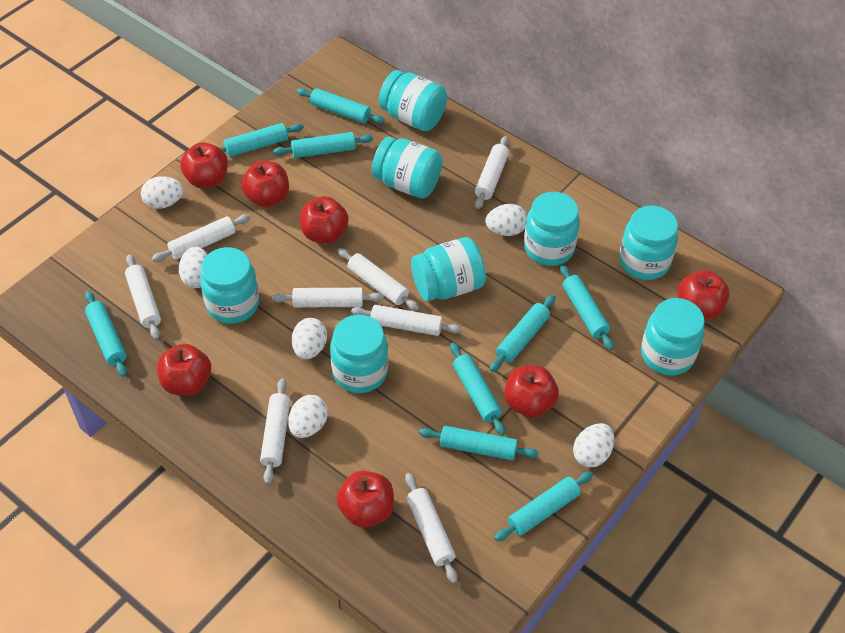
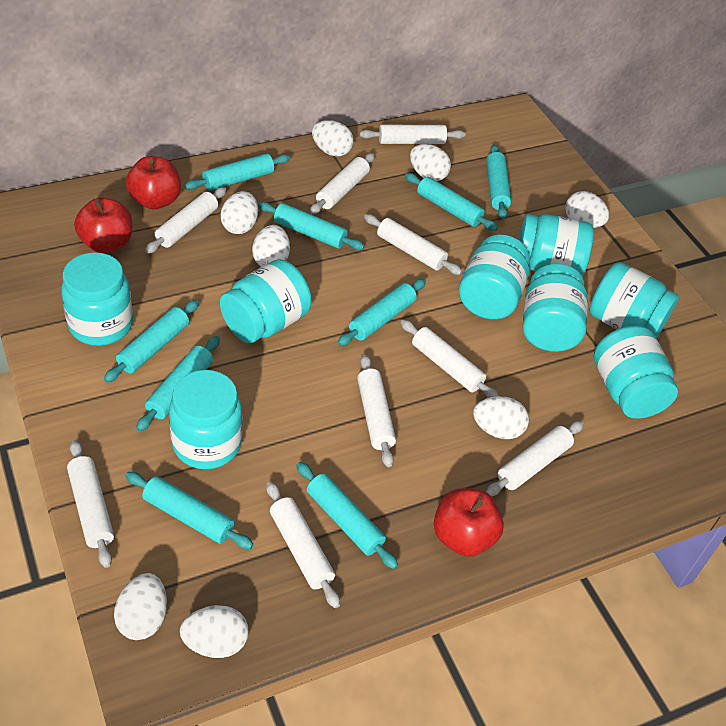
red apple: [157,344,211,396] [180,142,228,188] [241,161,289,207] [300,196,349,244] [336,471,394,527] [504,365,559,418] [677,270,730,320] = 7 -> [74,198,132,253] [126,156,181,209] [434,488,504,557] = 3
white egg: [141,176,184,209] [179,247,208,288] [288,395,328,438] [292,318,327,359] [485,204,527,236] [573,423,614,467] = 6 -> [114,573,167,640] [180,605,249,658] [220,191,258,234] [252,225,290,267] [312,120,354,157] [410,144,451,181] [473,396,529,439] [565,191,609,228] = 8
white rolling pin: [125,254,161,340] [152,214,250,262] [260,378,290,484] [272,288,384,308] [338,248,420,311] [351,305,462,336] [405,473,457,583] [475,136,509,209] = 8 -> [67,440,114,568] [145,187,226,254] [266,482,340,608] [310,153,375,214] [357,355,396,467] [360,125,465,144] [364,214,462,275] [401,320,499,398] [486,421,584,496] = 9

